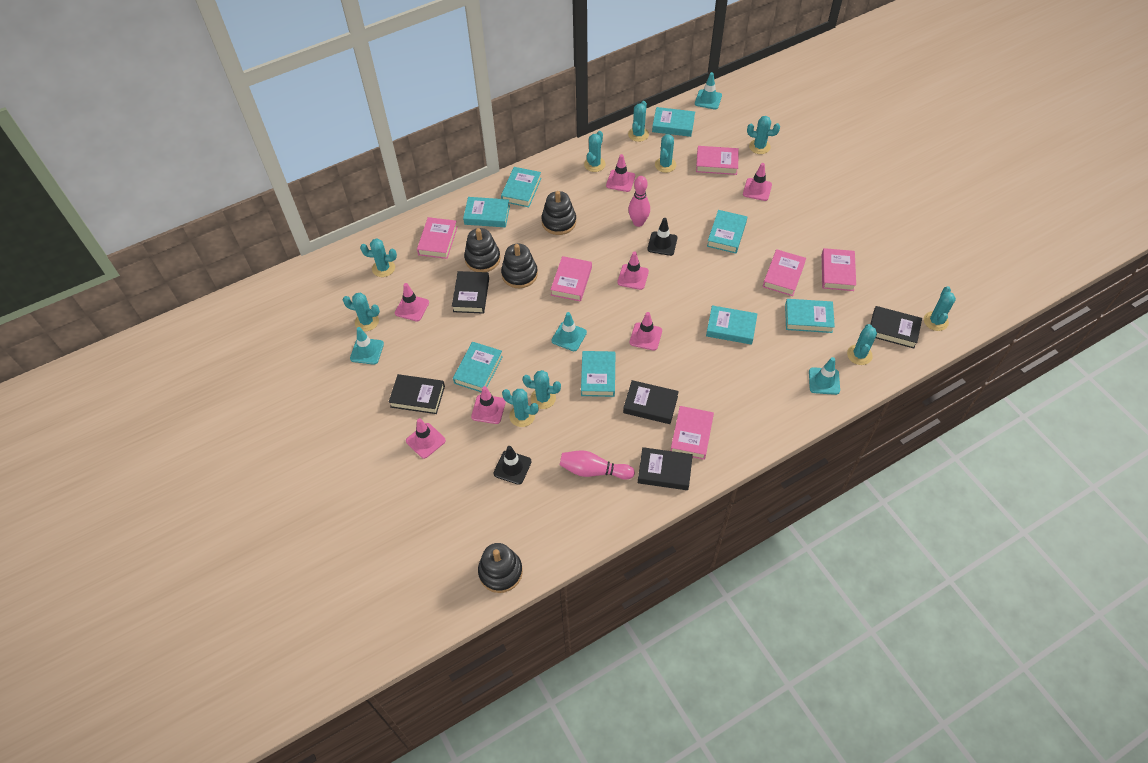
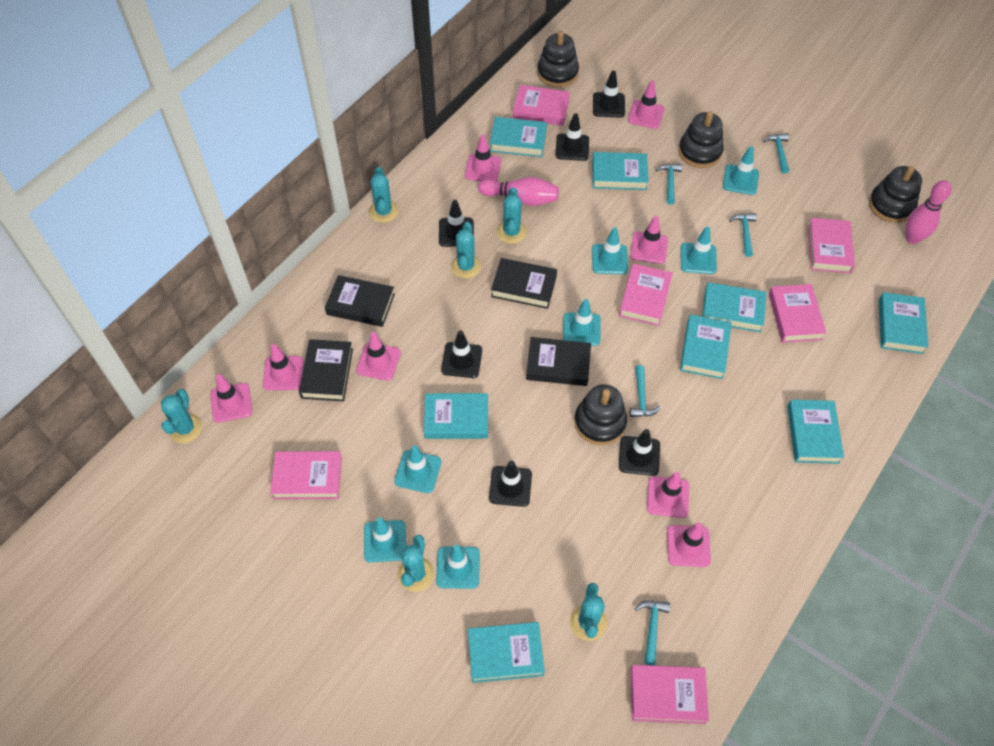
black book: [389,374,445,414] [452,271,489,314] [623,380,679,424] [638,447,693,490] [871,306,922,348] = 5 -> [299,339,353,401] [325,275,395,327] [491,258,557,309] [526,337,591,386] = 4
black traffic cone: [494,446,532,485] [647,218,677,256] = 2 -> [439,200,474,247] [441,331,482,378] [489,460,532,507] [555,113,589,161] [593,70,625,118] [619,429,660,476] = 6
pink traffic cone: [395,283,429,321] [406,418,446,459] [471,386,506,424] [606,154,635,192] [617,251,649,290] [630,312,662,351] [743,163,772,201] = 7 -> [210,374,252,423] [263,344,304,390] [356,332,401,381] [465,135,501,181] [628,80,665,129] [630,216,668,264] [647,472,689,518] [667,522,711,567] = 8
turquoise cactus: [343,293,380,331] [360,238,397,277] [502,389,539,427] [523,370,561,409] [584,131,606,172] [628,101,649,142] [655,134,676,173] [747,116,780,154] [847,324,877,365] [924,286,956,331] = 10 -> [161,389,202,443] [369,167,399,223] [398,535,434,592] [451,222,481,279] [497,187,527,244] [570,583,607,641] = 6
turquoise hammer: none = 0 -> [630,365,661,417] [635,600,670,665] [656,164,683,205] [729,213,757,257] [763,133,789,174] = 5
turquoise traffic cone: [350,327,384,365] [551,312,587,351] [695,72,722,110] [809,357,840,395] = 4 -> [364,517,406,562] [394,445,442,493] [436,545,480,589] [563,299,601,346] [592,227,628,274] [681,226,717,274] [723,146,759,195] = 7

